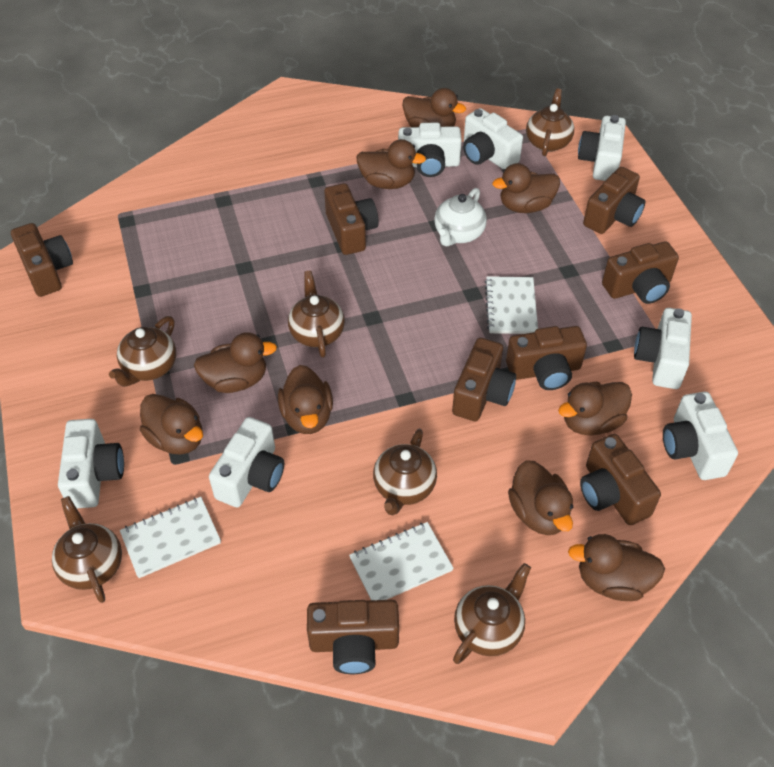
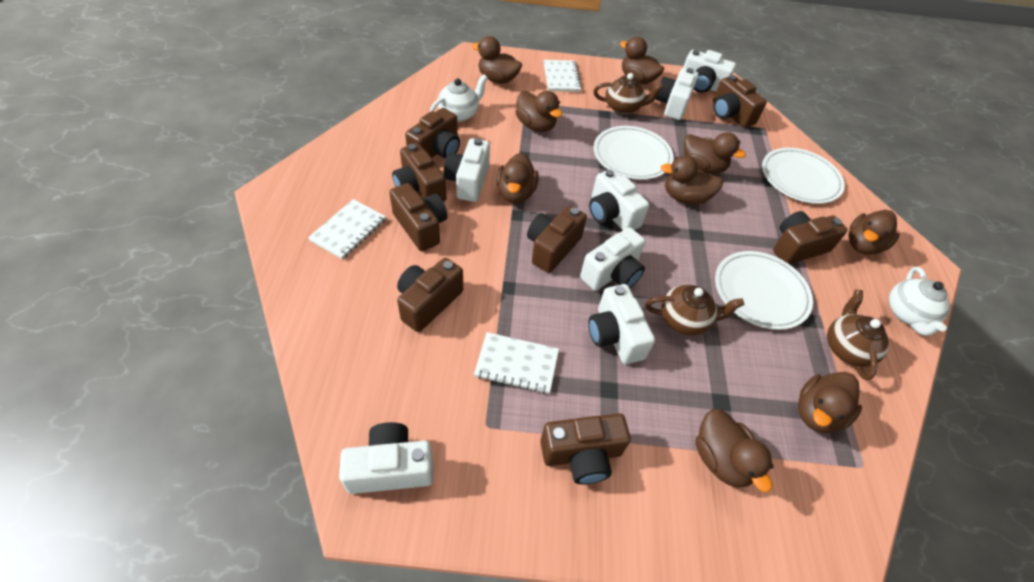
brown teapot: [52,496,122,603] [109,316,176,387] [288,271,345,358] [373,429,437,515] [453,563,531,664] [526,89,574,156] = 6 -> [593,73,664,115] [645,284,744,336] [827,289,889,380] = 3
white plate: none = 0 -> [594,126,674,180] [715,251,813,330] [762,148,845,204] = 3
white teapot: [434,188,487,246] = 1 -> [430,75,488,122] [889,267,950,336] = 2

